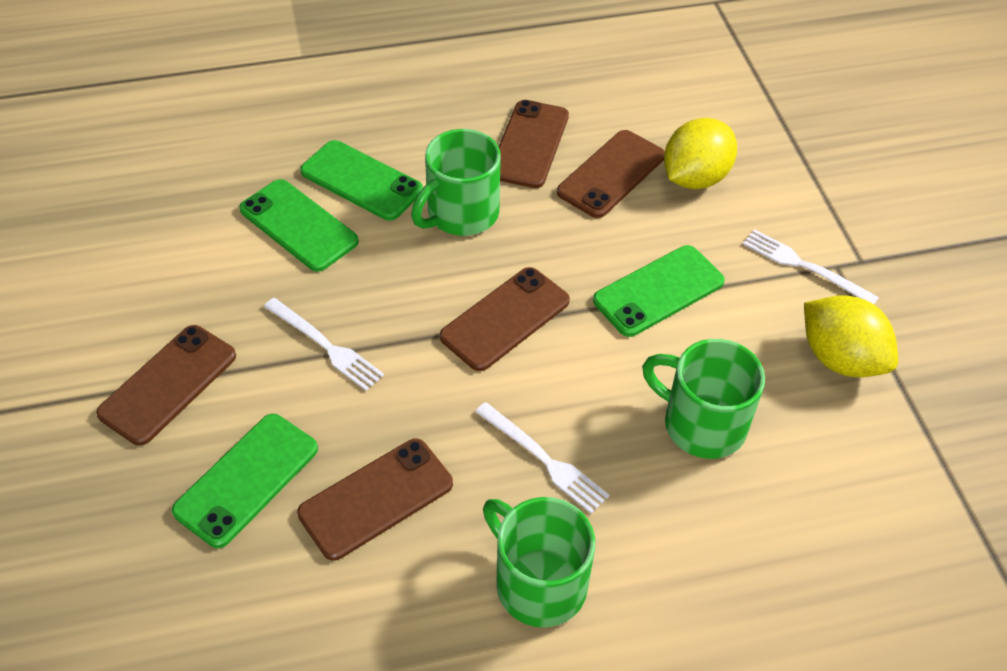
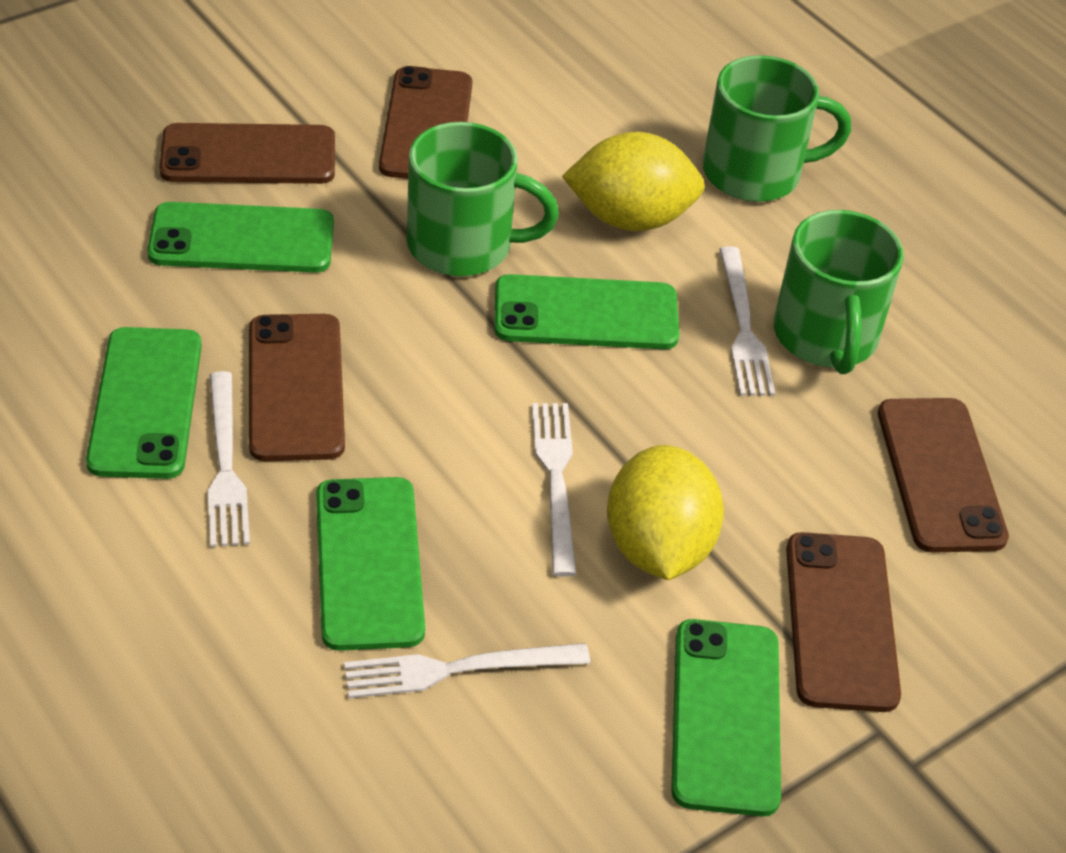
green phone: [172,414,318,548] [239,179,359,272] [300,140,423,221] [593,245,725,337] = 4 -> [86,327,202,479] [147,202,334,273] [316,477,425,651] [494,274,679,349] [671,619,781,817] = 5
white fork: [264,298,384,391] [475,402,609,514] [743,229,879,304] = 3 -> [208,371,250,547] [344,643,590,698] [532,403,576,576] [719,246,775,396] = 4

